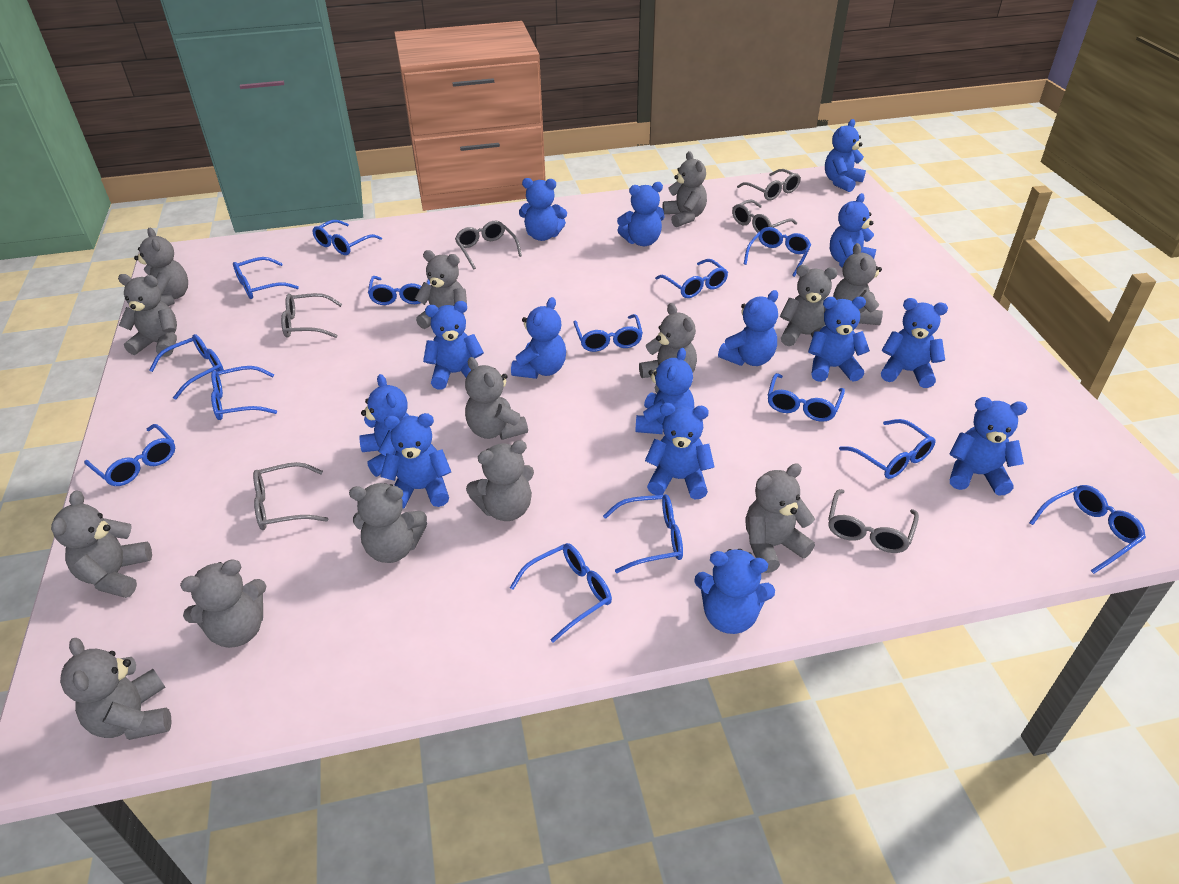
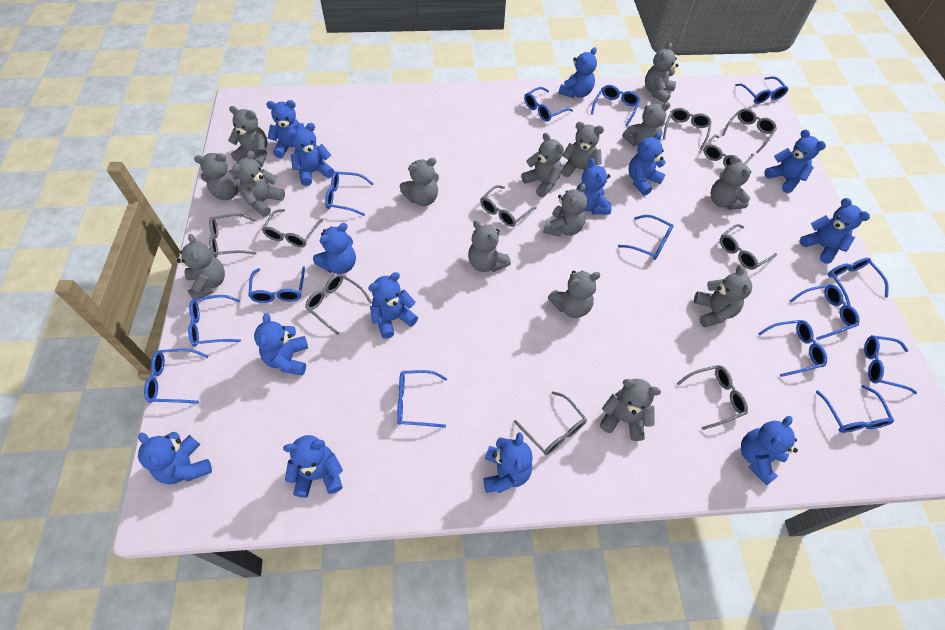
blue teddy bear: [360,374,409,477] [380,413,451,509] [423,301,484,389] [511,297,566,379] [519,178,567,241] [617,182,665,246] [636,348,694,434] [645,403,715,499] [694,549,775,634] [718,290,778,366] [808,297,870,382] [825,119,866,192] [830,193,876,268] [881,298,948,388] [950,397,1027,495] = 15 -> [138,432,212,485] [254,313,308,376] [266,100,304,158] [283,435,343,498] [287,123,334,186] [313,223,356,274] [368,272,418,339] [483,432,533,493] [558,47,597,98] [576,158,612,214] [629,132,666,196] [741,416,798,485] [764,129,826,193] [800,198,870,264] = 14
grey glasses: [253,462,328,530] [281,293,342,338] [455,220,522,269] [732,200,797,233] [737,169,801,201] [828,489,919,553] = 6 -> [209,213,257,257] [262,209,323,247] [305,274,372,335] [480,185,537,227] [514,391,587,455] [663,108,712,150] [677,365,748,430] [704,134,754,167] [720,224,777,270] [722,108,777,153] = 10
grey teddy bear: [51,491,152,598] [60,638,172,740] [118,274,177,357] [134,228,188,306] [180,560,266,648] [349,483,427,563] [415,250,467,329] [465,357,528,440] [466,440,534,521] [639,303,697,393] [663,151,707,227] [745,463,815,573] [780,265,838,346] [833,243,883,325] = 14 -> [177,234,225,300] [194,153,240,200] [228,106,268,167] [233,151,285,217] [400,158,439,206] [468,220,511,272] [521,133,564,197] [543,183,587,237] [548,270,601,318] [561,122,604,177] [600,379,661,441] [622,102,670,146] [645,43,678,103] [694,265,752,327] [711,155,751,210] = 15

